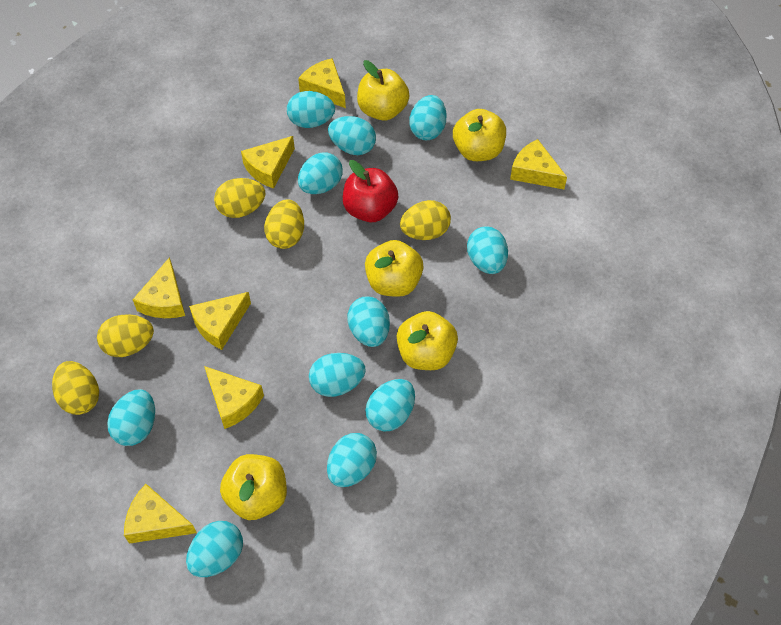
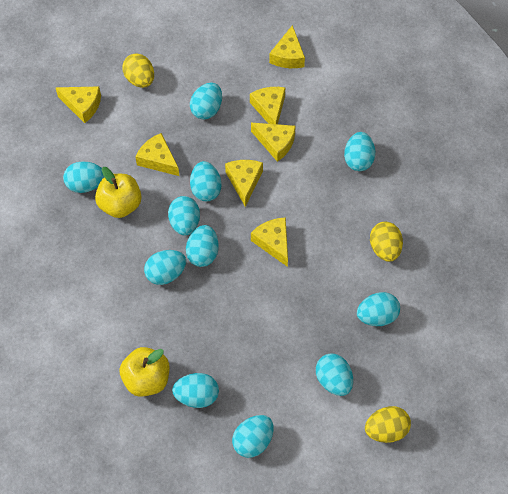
red apple: [343,160,399,222] = 1 -> none = 0
yellow apple: [220,454,287,520] [357,60,409,121] [365,240,423,297] [397,311,458,370] [453,109,506,161] = 5 -> [95,167,142,218] [120,347,169,397] = 2
yellow egg: [52,361,99,415] [97,314,154,357] [214,178,265,218] [264,200,304,249] [400,200,451,240] = 5 -> [122,53,154,88] [365,406,411,443] [370,222,403,262] = 3

